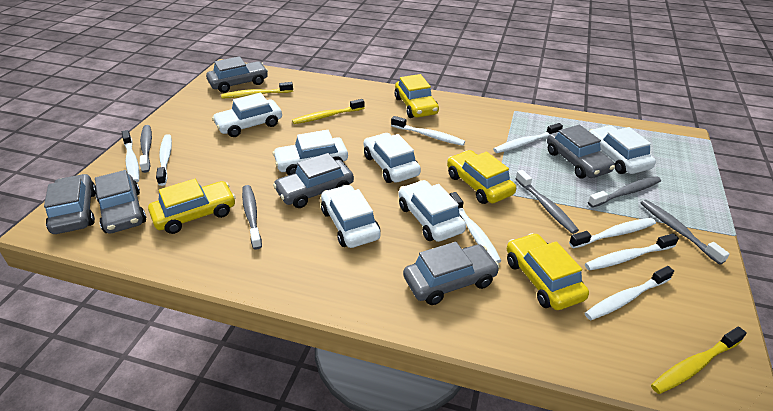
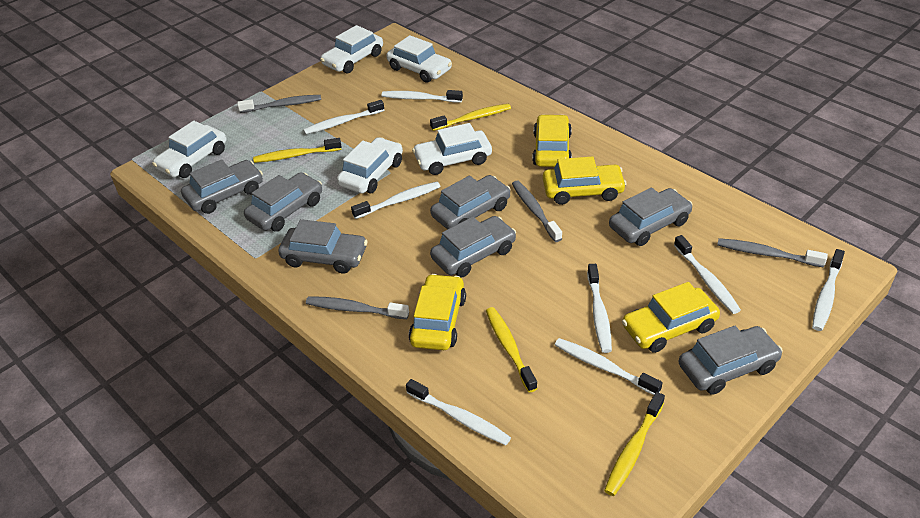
grey car: [44,174,96,234] [95,170,146,234] [206,56,268,93] [273,153,354,208] [403,242,500,305] [547,125,615,178] = 6 -> [181,159,263,214] [244,172,322,231] [278,219,368,274] [430,175,511,230] [430,216,516,277] [609,188,693,246] [679,326,783,395] = 7
grey toothbrush: [140,125,152,173] [242,185,262,250] [515,170,579,234] [588,176,661,208] [641,200,730,265] = 5 -> [237,95,321,113] [306,296,409,319] [512,181,562,242] [717,238,828,267] = 4
white car: [212,93,282,137] [273,130,348,175] [321,185,381,248] [364,133,421,183] [399,180,466,242] [589,126,656,174] = 6 -> [152,121,226,178] [320,25,383,73] [337,137,403,193] [386,35,452,83] [412,123,492,175] = 5
yellow toothbrush: [221,82,293,98] [292,99,365,124] [651,327,747,394] = 3 -> [253,138,342,163] [430,104,511,131] [486,307,538,392] [604,392,665,496] = 4

